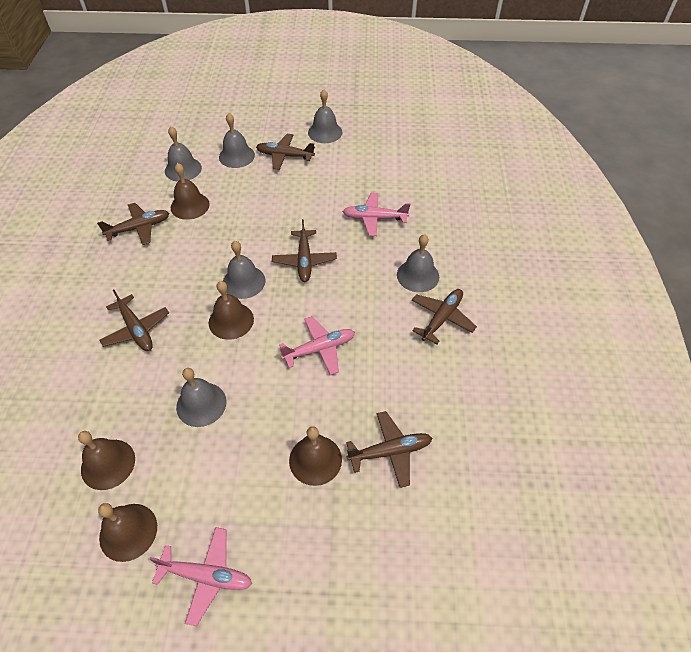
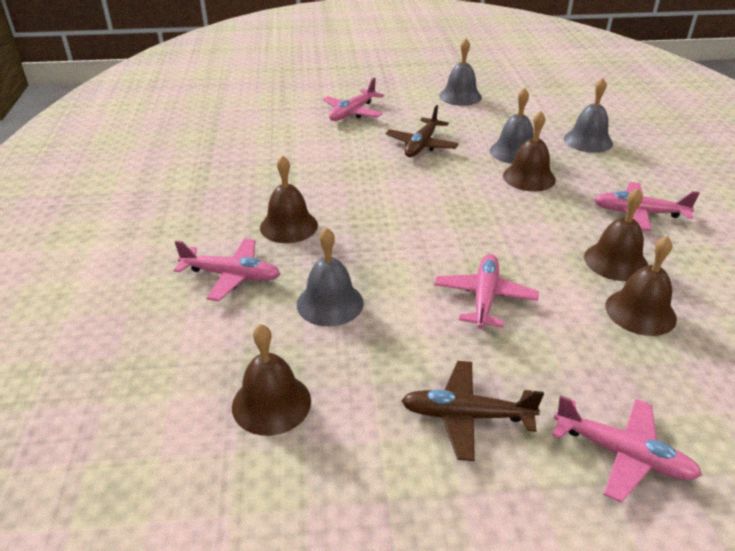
brown plane: [97,203,169,245] [99,290,169,351] [256,134,315,170] [272,219,337,282] [346,411,432,488] [412,289,477,344] = 6 -> [386,105,459,157] [401,361,544,461] = 2
grey bell: [165,126,202,182] [176,368,226,427] [219,113,255,168] [223,241,265,299] [308,89,342,143] [397,234,439,292] = 6 -> [297,228,364,327] [439,39,482,106] [490,88,534,164] [564,78,613,153] = 4
pink plane: [150,527,252,626] [279,316,355,375] [343,193,410,236] = 3 -> [174,238,280,301] [323,78,384,121] [434,254,539,329] [552,395,702,503] [594,182,700,231] = 5

